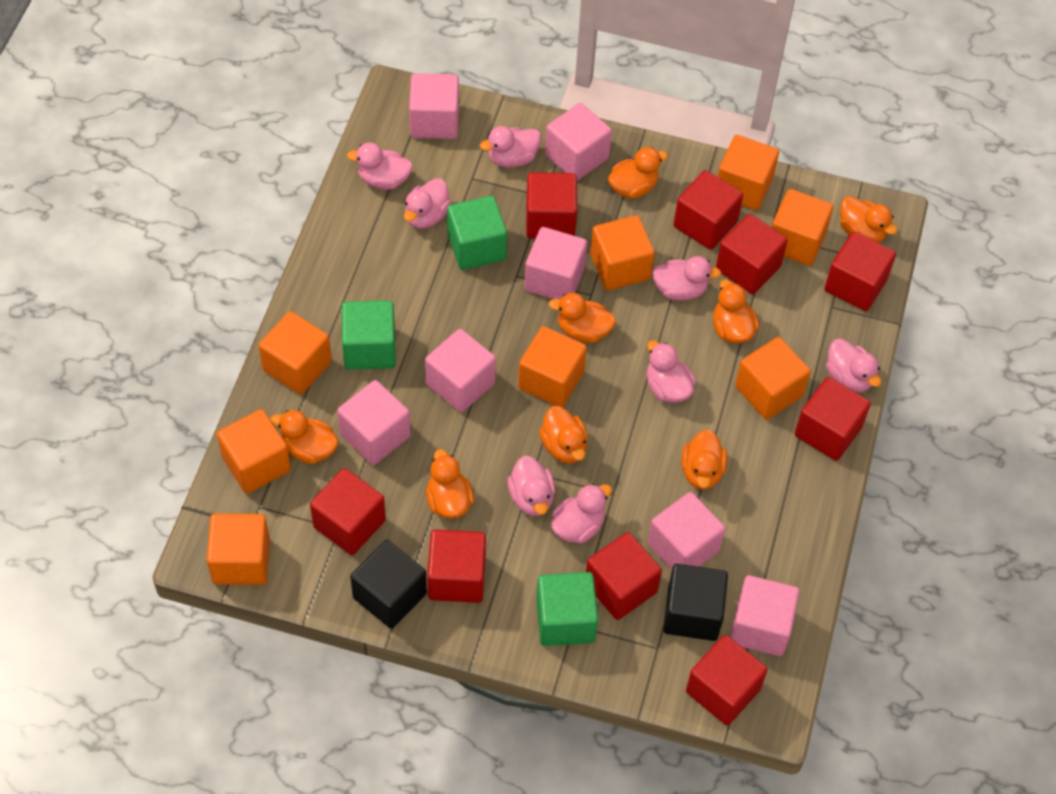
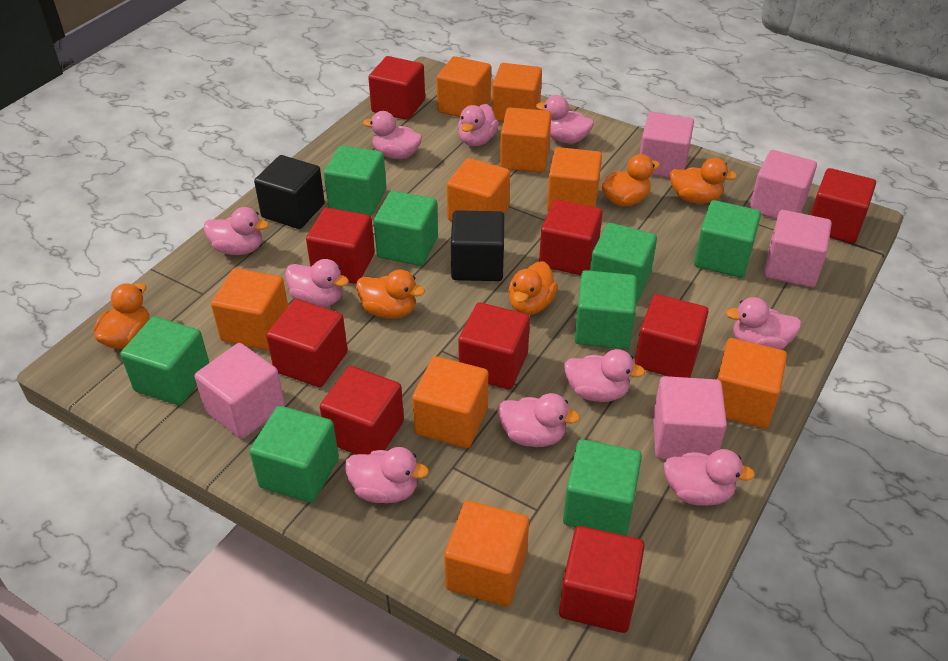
green cube: [342,300,396,370] [447,196,507,270] [536,572,598,646] = 3 -> [120,316,209,406] [249,406,339,503] [324,145,386,216] [374,191,438,266] [563,439,642,536] [575,270,637,349] [590,223,657,303] [694,200,761,278] = 8
orange cube: [207,514,270,585] [217,409,291,494] [258,311,332,394] [518,326,587,407] [590,215,655,290] [718,135,779,210] [735,337,811,420] [772,189,834,266] = 8 -> [211,268,288,350] [412,356,488,448] [437,56,491,117] [444,501,529,607] [447,158,510,221] [492,63,542,122] [500,108,551,173] [547,147,602,211] [717,338,787,429] = 9
orange duck: [270,410,339,464] [426,449,474,519] [539,406,588,464] [549,293,616,343] [608,147,668,199] [681,429,727,490] [713,280,759,344] [840,196,898,243] = 8 -> [94,283,149,349] [356,270,425,319] [508,261,558,315] [601,154,660,206] [670,158,737,204] = 5
pink cube: [337,380,411,465] [409,73,459,139] [425,329,496,413] [524,227,587,300] [545,103,612,181] [648,492,725,570] [730,575,800,656] = 7 -> [195,343,285,439] [640,112,694,178] [653,376,727,459] [749,150,817,219] [763,210,832,288] = 5
pink duck: [347,142,413,190] [404,178,451,229] [480,126,541,168] [507,456,555,516] [551,484,612,544] [647,340,696,403] [652,256,721,301] [826,338,881,392] = 8 -> [204,207,269,255] [285,259,349,307] [345,447,429,503] [363,111,422,159] [458,104,499,146] [498,393,580,447] [536,95,594,143] [564,349,645,402] [664,449,755,506] [726,297,801,350] = 10

